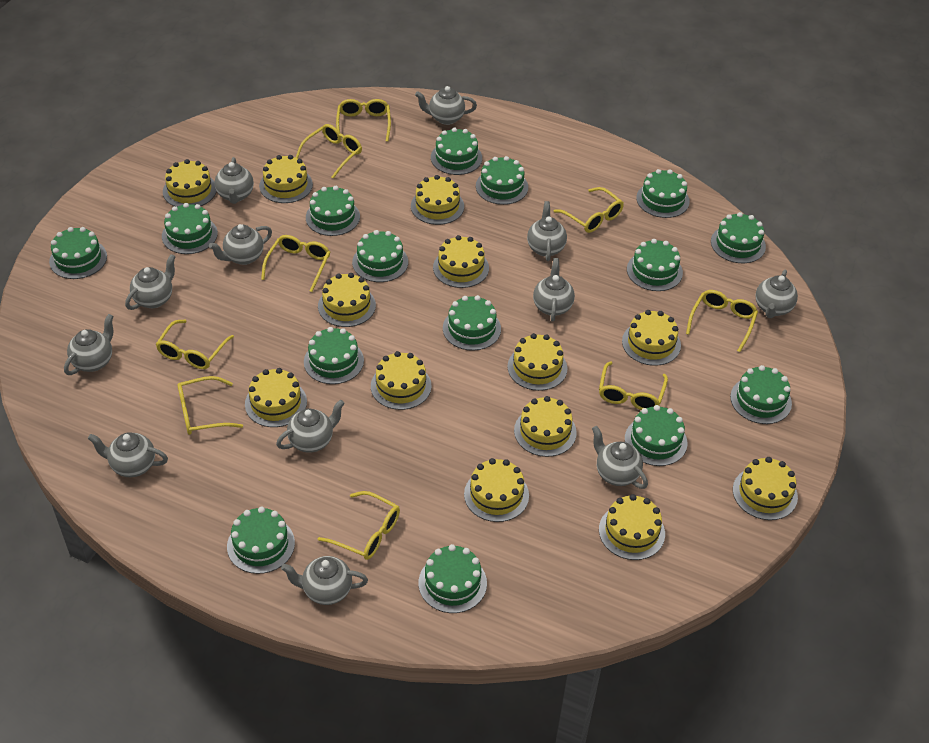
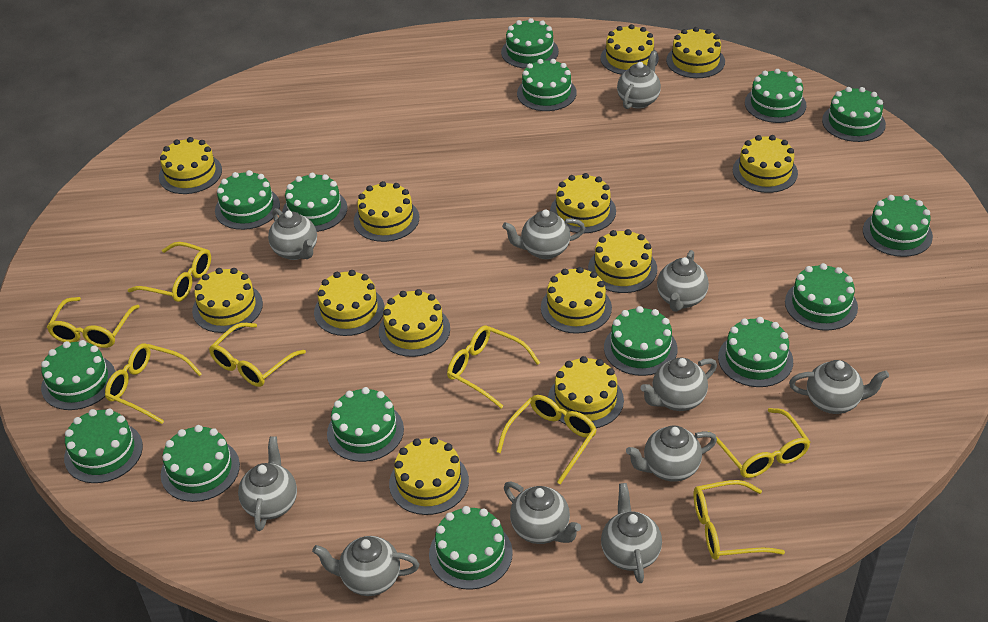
grey teapot: [64,314,113,375] [88,432,168,477] [125,254,176,310] [209,224,272,265] [215,157,254,204] [276,400,345,453] [281,556,368,605] [415,86,477,125] [527,201,567,261] [533,258,575,321] [592,426,648,489] [755,270,798,318] = 12 -> [238,436,297,531] [268,208,317,260] [312,536,419,596] [502,209,585,259] [504,482,581,544] [601,483,662,583] [617,51,661,109] [626,425,717,482] [640,357,717,411] [657,250,709,312] [789,360,889,414] = 11
yellow glasses: [156,320,234,369] [177,376,243,435] [261,235,330,292] [295,124,362,179] [318,491,400,560] [336,99,391,142] [553,187,624,233] [599,361,668,410] [686,290,758,352] = 9 -> [47,297,140,348] [105,343,202,424] [128,242,211,302] [209,323,306,387] [447,326,540,408] [497,395,597,484] [694,480,785,560] [708,408,810,478] = 8

